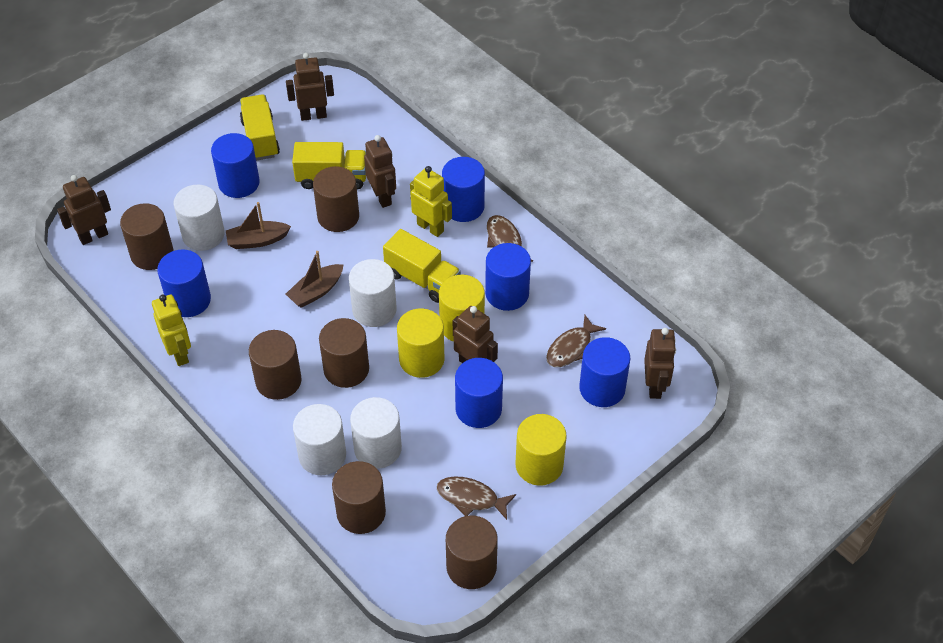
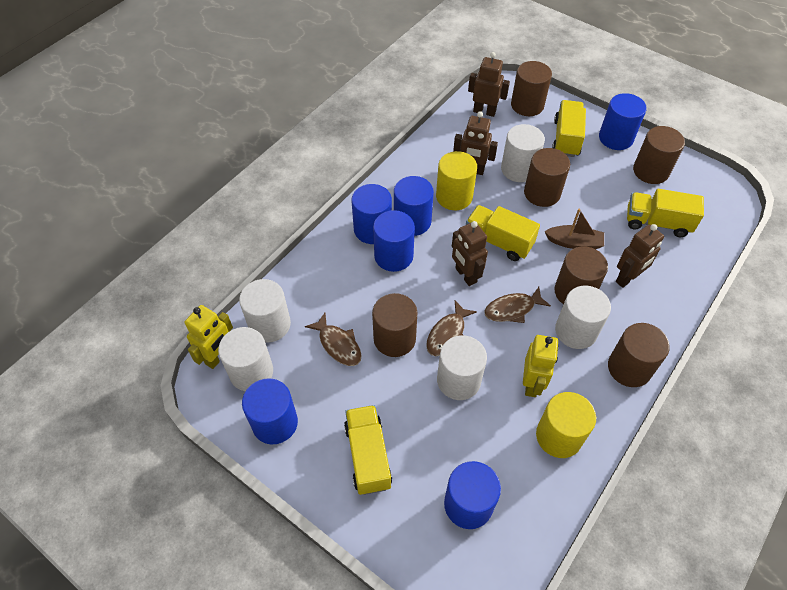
brown boat: [226,202,291,249] [286,251,344,308] = 2 -> [544,209,604,249] = 1
brown robot: [57,175,111,245] [286,53,334,121] [364,135,396,208] [453,306,498,363] [644,328,676,399] = 5 -> [452,221,488,286] [453,111,498,175] [468,52,510,117] [616,224,664,288] = 4
white cylinder: [173,185,225,251] [293,404,346,475] [349,259,397,327] [350,397,402,469] = 4 -> [218,327,273,391] [239,279,291,342] [437,335,487,400] [501,124,545,182] [555,286,611,349] = 5
yellow cylinder: [397,308,444,378] [439,275,485,342] [516,414,567,486] = 3 -> [436,151,477,210] [536,392,596,458] = 2
yellow truck: [240,94,280,161] [292,142,366,189] [383,229,461,303] = 3 -> [344,405,392,495] [466,205,540,261] [552,100,586,157] [627,189,704,237] = 4

